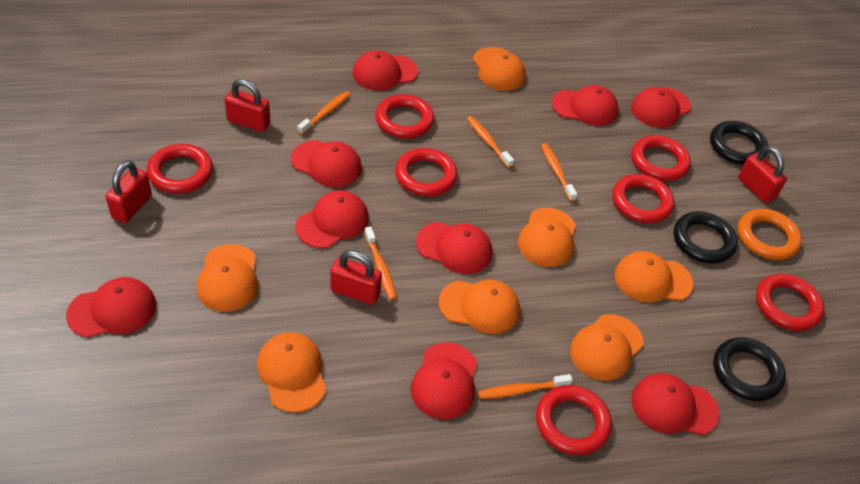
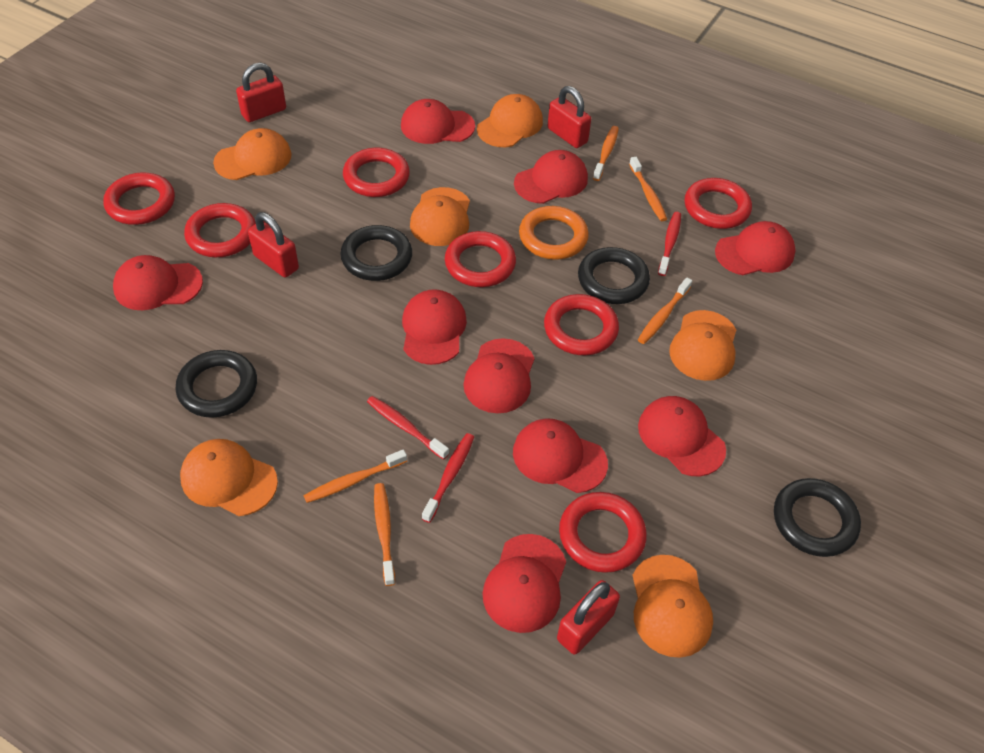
black ring: [674,211,738,264] [710,121,768,165] [713,337,786,401] = 3 -> [176,350,257,418] [340,225,412,281] [578,247,650,304] [774,478,861,557] = 4
orange cap: [197,244,259,312] [257,332,326,413] [439,280,520,334] [473,47,526,91] [518,208,576,267] [570,314,644,381] [615,251,693,302] = 7 -> [180,439,278,516] [213,128,292,180] [410,187,470,246] [477,94,543,147] [633,555,713,658] [669,310,736,381] = 6
red toothbrush: none = 0 -> [367,396,449,460] [422,433,474,523] [658,212,681,276] = 3

